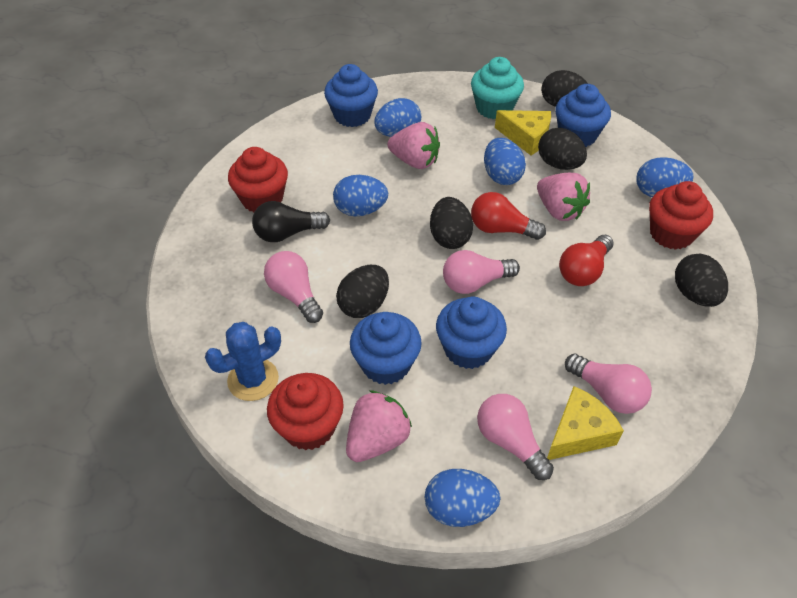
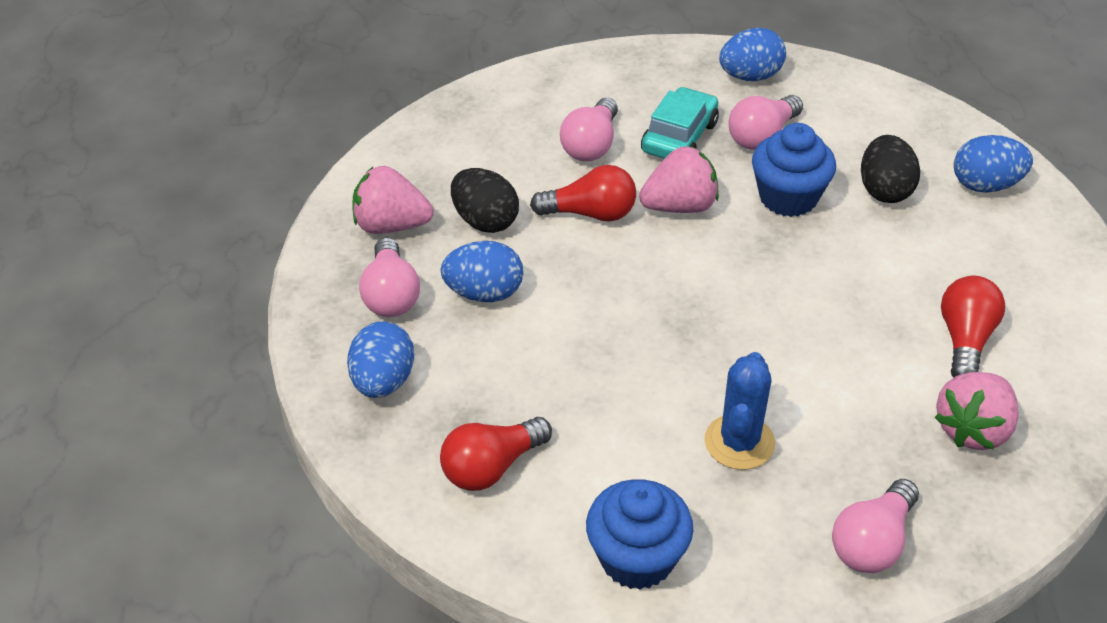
black egg: [336,265,389,318] [430,197,473,249] [538,128,587,170] [541,70,588,107] [675,253,728,307] = 5 -> [451,168,519,233] [861,135,920,203] = 2
black light bulb: [252,201,330,242] = 1 -> none = 0
blue cupcake: [324,64,378,127] [350,312,422,385] [436,297,507,369] [555,84,611,147] = 4 -> [586,479,693,590] [752,123,836,217] = 2
blue egg: [333,175,388,216] [374,98,421,137] [425,469,501,527] [484,138,526,185] [636,157,693,197] = 5 -> [347,321,414,398] [440,241,523,302] [719,28,786,81] [954,135,1033,193] = 4
red cupcake: [228,147,288,213] [267,373,344,450] [649,181,713,250] = 3 -> none = 0
red light bulb: [471,192,546,240] [559,235,614,286] = 2 -> [440,417,552,491] [530,165,636,222] [941,276,1005,378] = 3
turquoise car: none = 0 -> [641,87,719,159] = 1
turquoise cupcake: [471,57,524,119] = 1 -> none = 0
yellow cheese: [495,110,551,156] [547,386,624,460] = 2 -> none = 0

